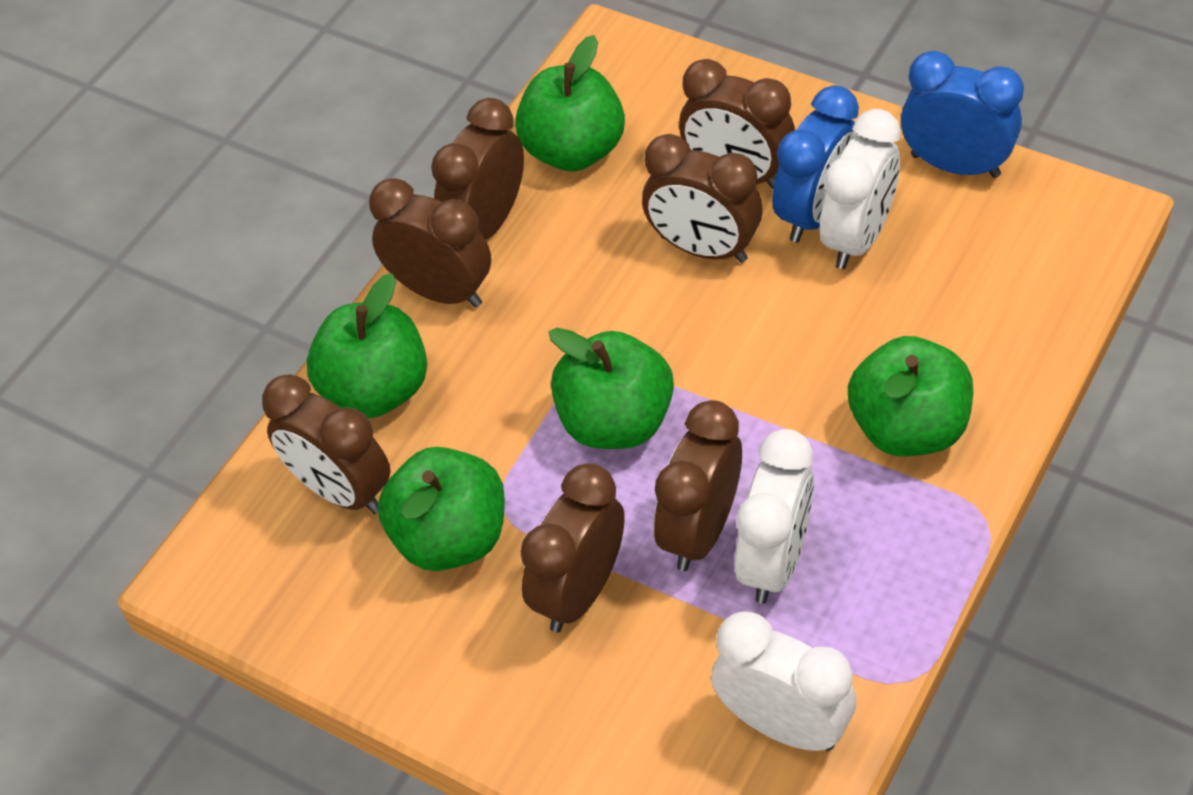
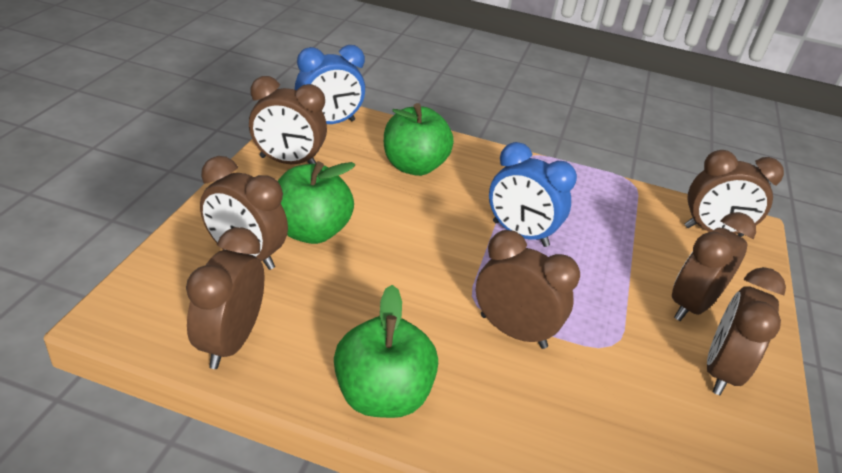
green apple: [306,273,427,418] [378,447,505,571] [515,35,625,171] [549,328,674,449] [848,336,973,456] = 5 -> [278,161,355,244] [334,285,438,418] [384,103,454,176] = 3
white clock: [711,611,856,751] [735,429,814,604] [820,109,901,269] = 3 -> none = 0

